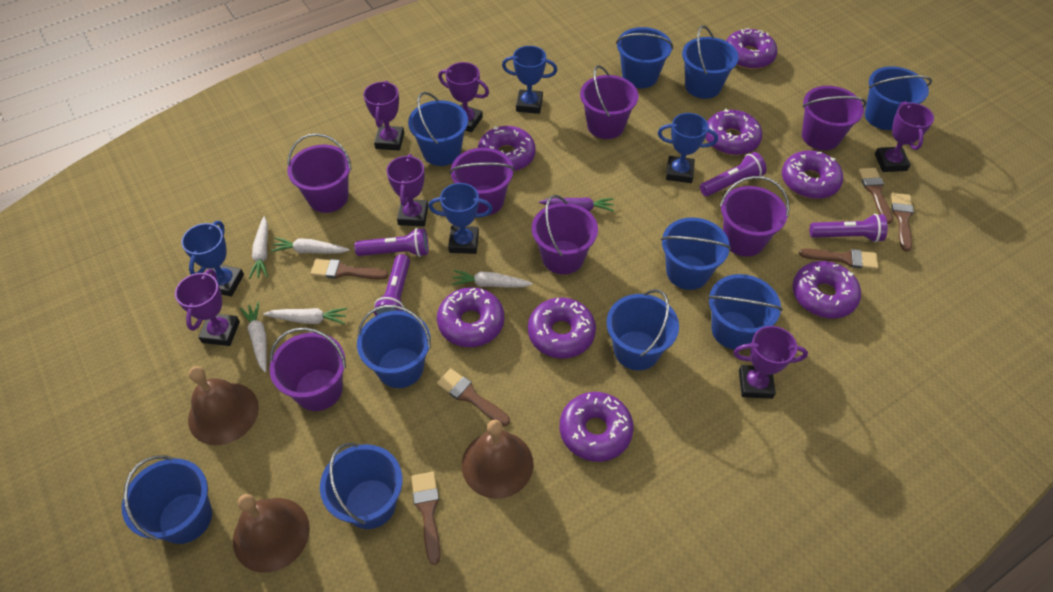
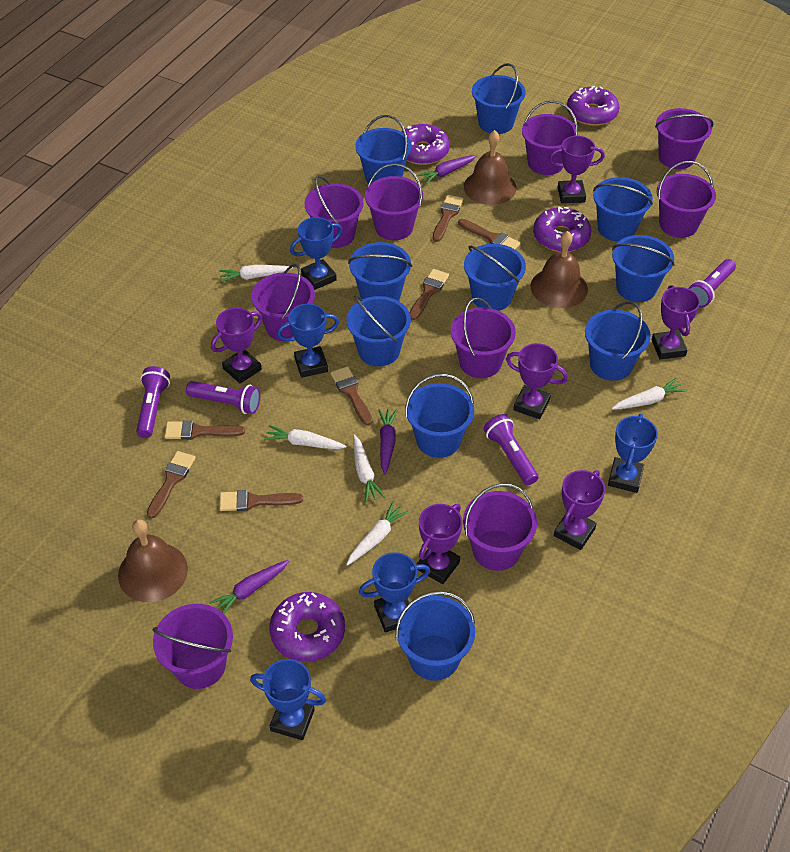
blue trophy: [181,221,244,297] [428,183,493,254] [502,46,557,114] [658,113,718,183] = 4 -> [250,659,326,740] [277,304,339,378] [290,217,342,290] [359,552,430,633] [608,414,658,493] = 5
brown brush: [311,259,389,280] [411,472,440,565] [437,368,510,426] [799,248,878,270] [858,168,893,224] [891,193,914,252] = 6 -> [147,451,196,519] [165,420,245,440] [219,490,303,511] [331,366,373,426] [409,269,449,320] [432,195,463,242] [458,219,520,249] = 7
purple bucket: [270,327,346,411] [287,133,352,213] [450,148,515,216] [532,195,598,274] [580,65,639,139] [720,176,789,257] [802,86,866,150] = 7 -> [153,604,233,689] [251,264,315,342] [305,176,364,248] [365,163,423,240] [451,298,516,378] [463,483,537,571] [522,101,578,175] [655,108,714,169] [657,161,716,238] = 9
purple carrot: [539,197,614,212] = 1 -> [209,560,289,614] [378,409,397,475] [417,155,477,184] = 3
purple donut: [437,287,504,347] [478,126,536,172] [528,297,596,359] [560,392,634,462] [705,109,762,155] [726,28,778,69] [782,150,843,199] [792,261,861,319] = 8 -> [269,592,345,662] [402,124,450,165] [533,207,591,252] [567,86,620,126] = 4

